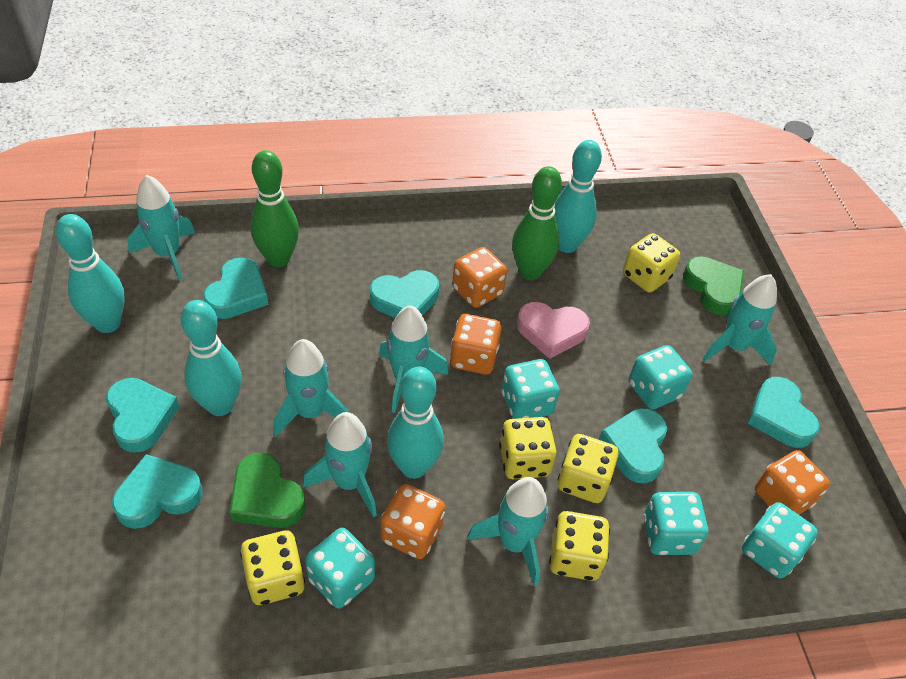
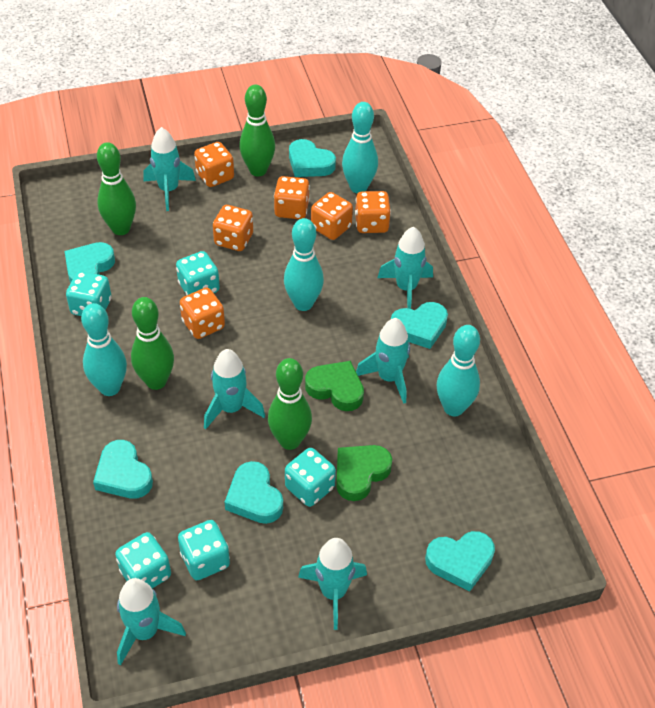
green bowling pin: [250,150,299,267] [512,166,562,280] = 2 -> [97,142,136,235] [131,297,174,390] [239,84,275,177] [268,358,312,450] = 4
orange dice: [381,484,445,559] [450,314,502,375] [452,247,507,308] [755,450,830,515] = 4 -> [180,287,225,339] [194,142,234,187] [213,205,253,251] [274,176,310,219] [311,192,353,240] [355,191,391,233] = 6
pink heart: [517,302,590,359] = 1 -> none = 0
yellow dice: [240,531,305,605] [499,417,557,479] [549,511,610,581] [557,434,619,503] [623,233,680,292] = 5 -> none = 0

